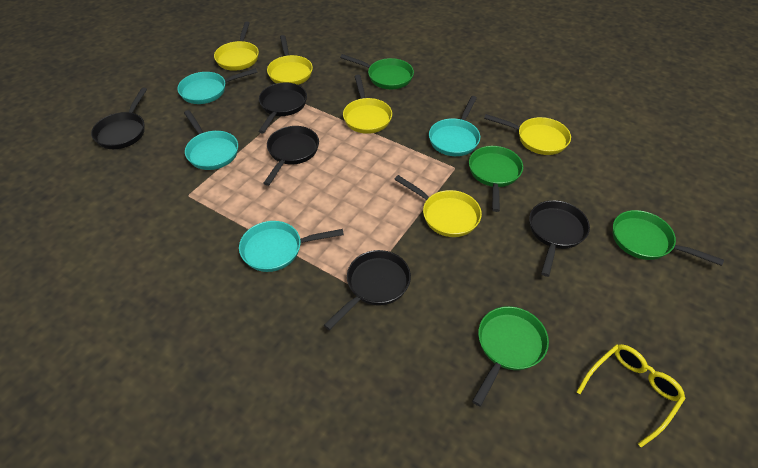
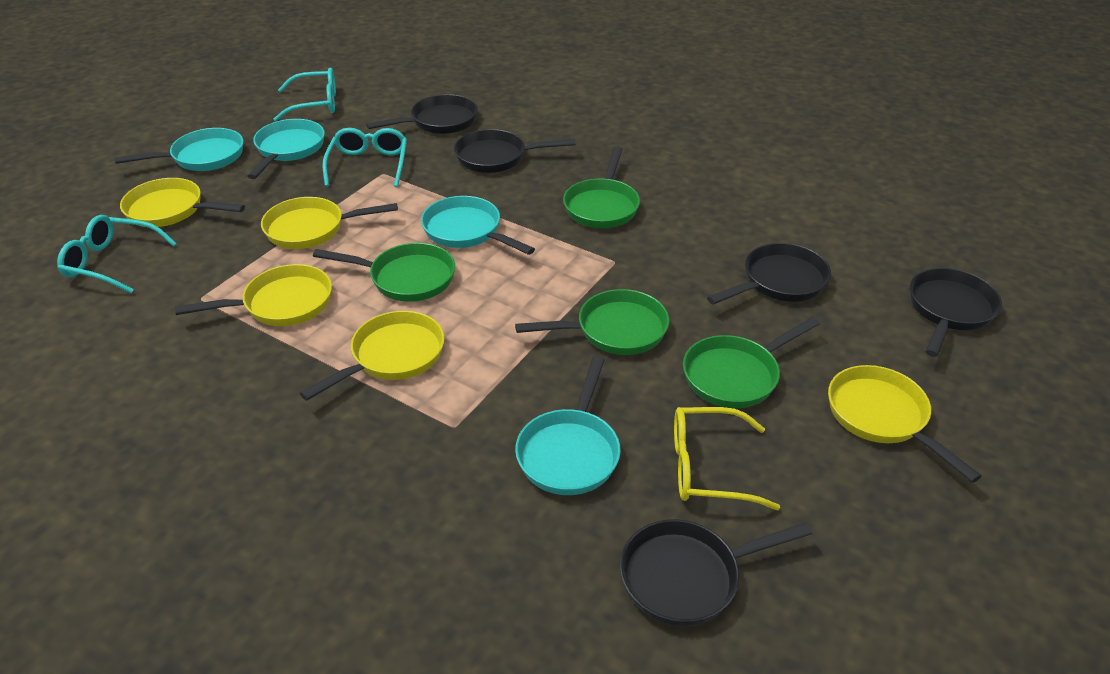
turquoise glasses: none = 0 -> [57,215,177,293] [273,68,336,122] [322,128,407,187] = 3

